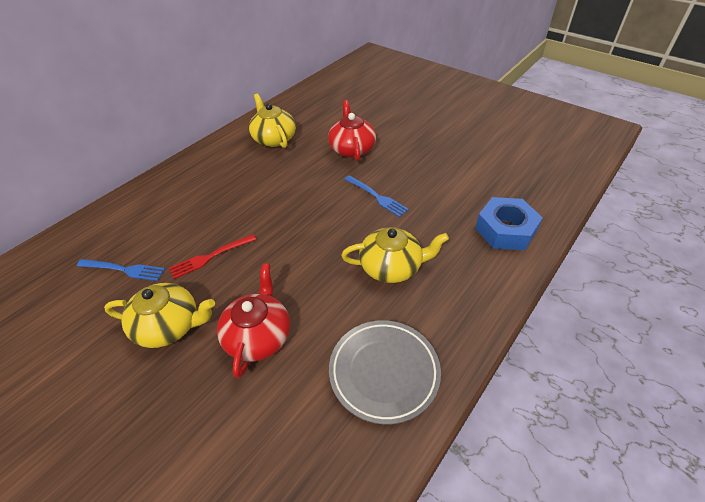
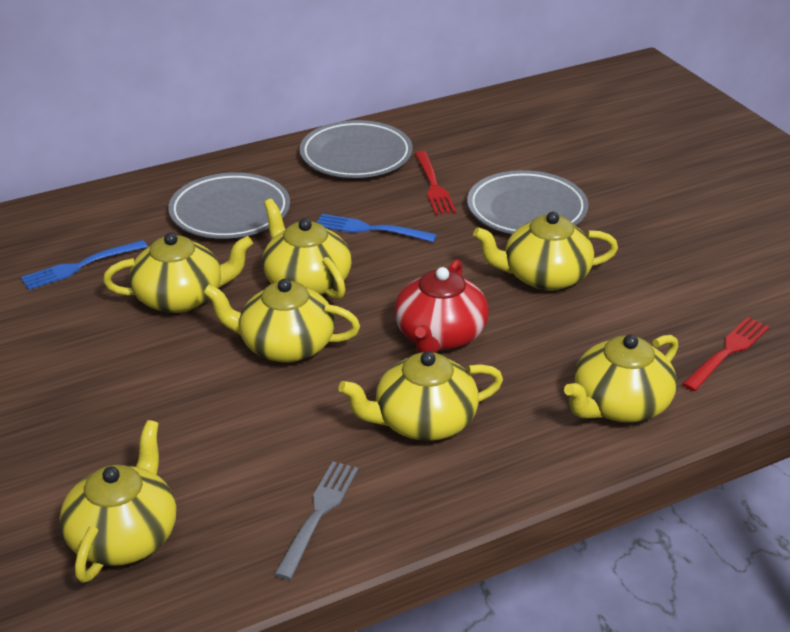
blue nut: [475,197,543,251] = 1 -> none = 0
grey fork: none = 0 -> [274,462,358,580] = 1
grey plate: [329,320,441,424] = 1 -> [168,172,290,239] [300,120,413,178] [467,170,588,234] = 3
red fork: [169,234,256,279] = 1 -> [415,151,456,215] [682,317,769,391] = 2
red teapot: [217,263,290,378] [328,100,376,161] = 2 -> [394,259,489,353] = 1
yellow teapot: [104,283,215,348] [249,94,296,148] [341,227,449,283] = 3 -> [60,420,177,583] [103,232,253,313] [203,279,360,363] [262,199,351,300] [338,351,503,441] [473,212,618,291] [564,334,678,423] = 7

